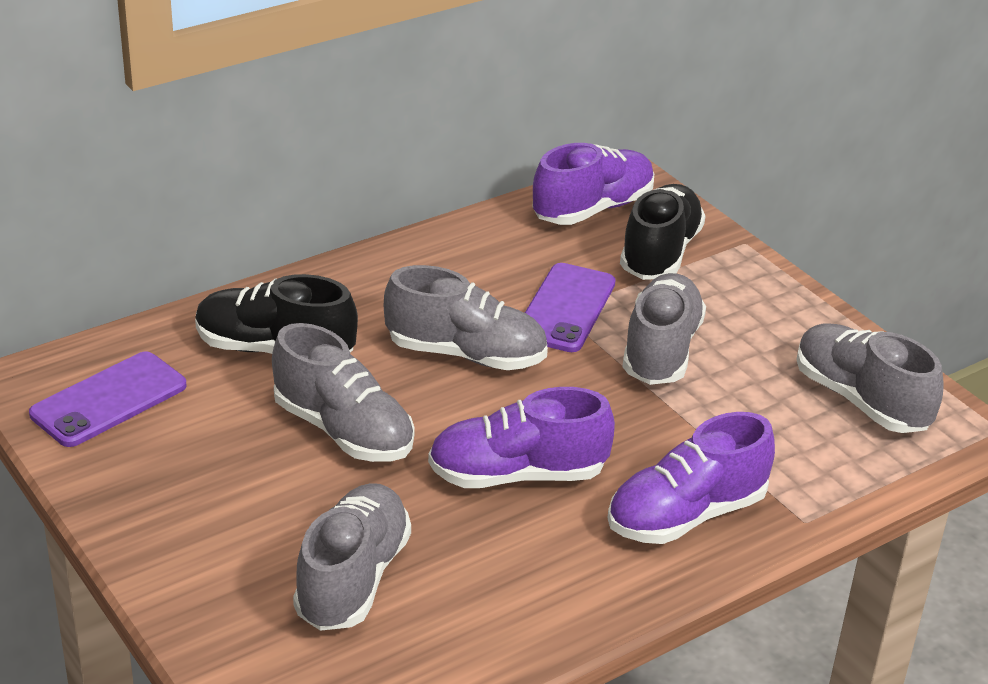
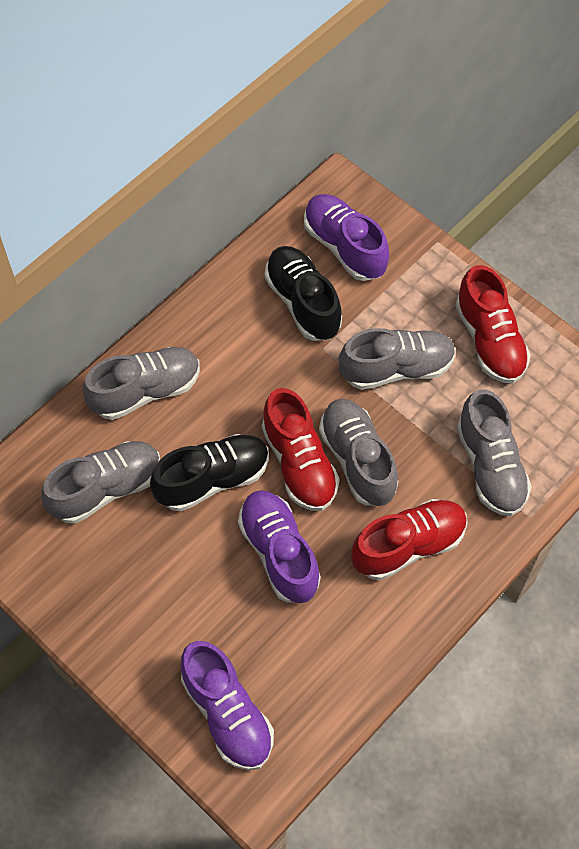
purple phone: [29,352,187,447] [525,263,616,352] = 2 -> none = 0
red shoe: none = 0 -> [262,388,340,511] [351,499,468,580] [455,265,531,383] = 3

